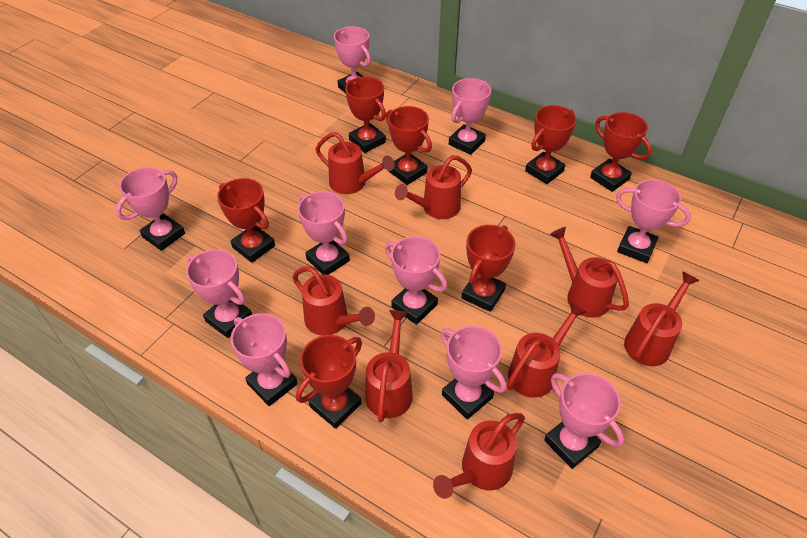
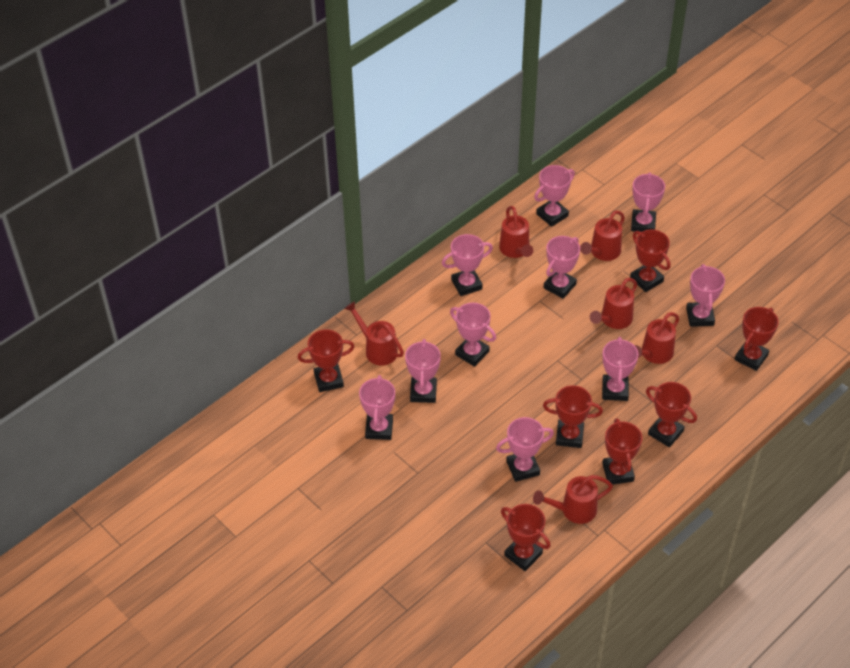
red watering can: [292,266,375,336] [316,132,395,194] [365,310,413,422] [395,155,472,219] [433,413,525,499] [507,302,587,398] [550,227,629,318] [624,271,700,366] = 8 -> [344,301,404,365] [499,206,533,258] [533,475,613,524] [580,211,625,261] [590,278,637,329] [634,312,679,364] = 6

